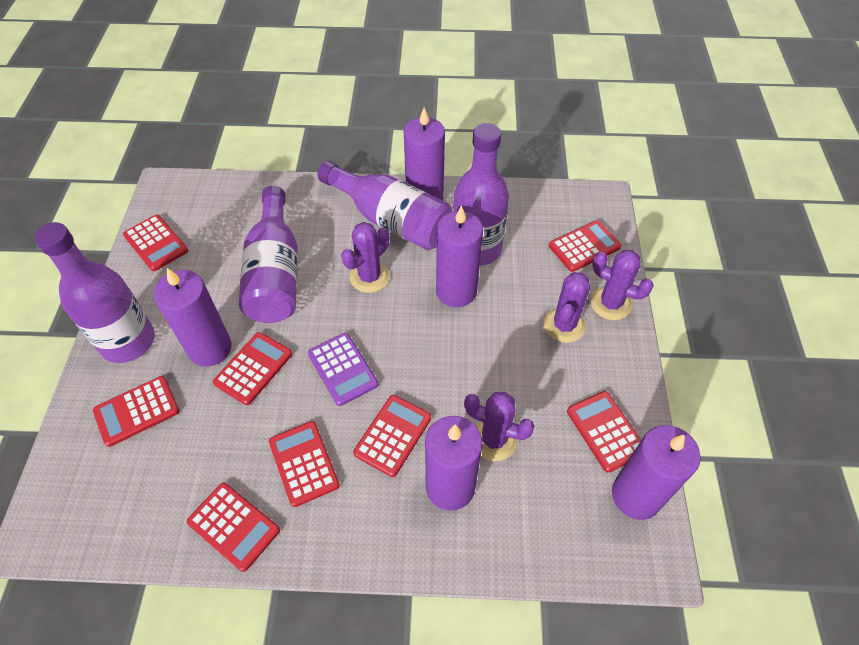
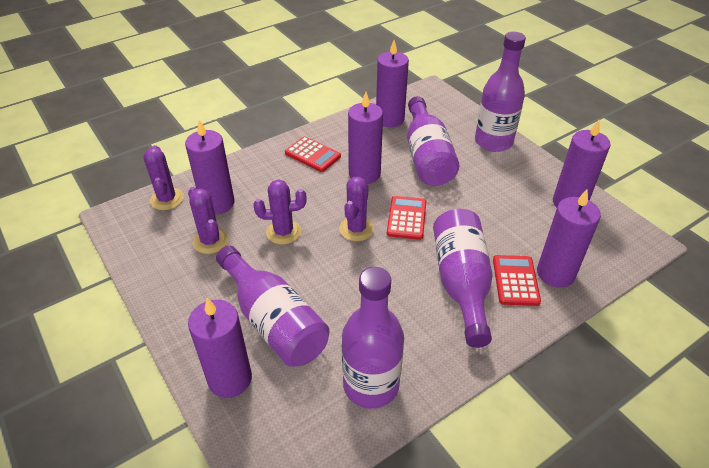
purple bottle: [34,222,155,363] [239,185,298,323] [318,161,452,250] [453,123,509,266] = 4 -> [216,246,329,367] [342,267,404,409] [407,96,459,186] [433,209,493,348] [475,32,526,152] = 5
purple calculator: [308,333,378,406] = 1 -> none = 0
purple candle: [154,268,232,367] [404,108,445,201] [425,416,483,511] [436,206,483,307] [612,425,701,520] = 5 -> [185,120,234,214] [188,298,252,398] [348,92,383,184] [376,40,409,127] [537,190,601,288] [553,120,611,208] = 6
red calculator: [93,376,179,447] [123,215,188,271] [187,483,280,572] [213,332,292,405] [269,421,340,507] [353,395,431,477] [549,220,621,272] [567,391,641,473] = 8 -> [285,136,341,172] [387,196,426,240] [493,255,541,306] = 3

